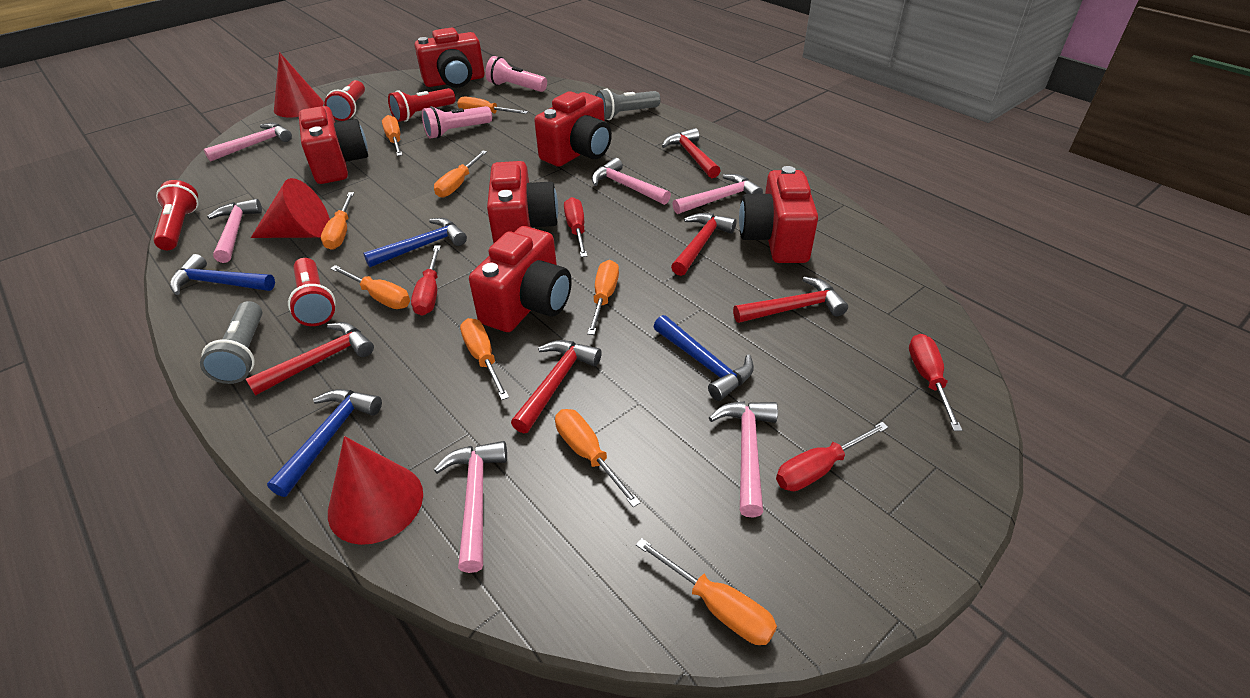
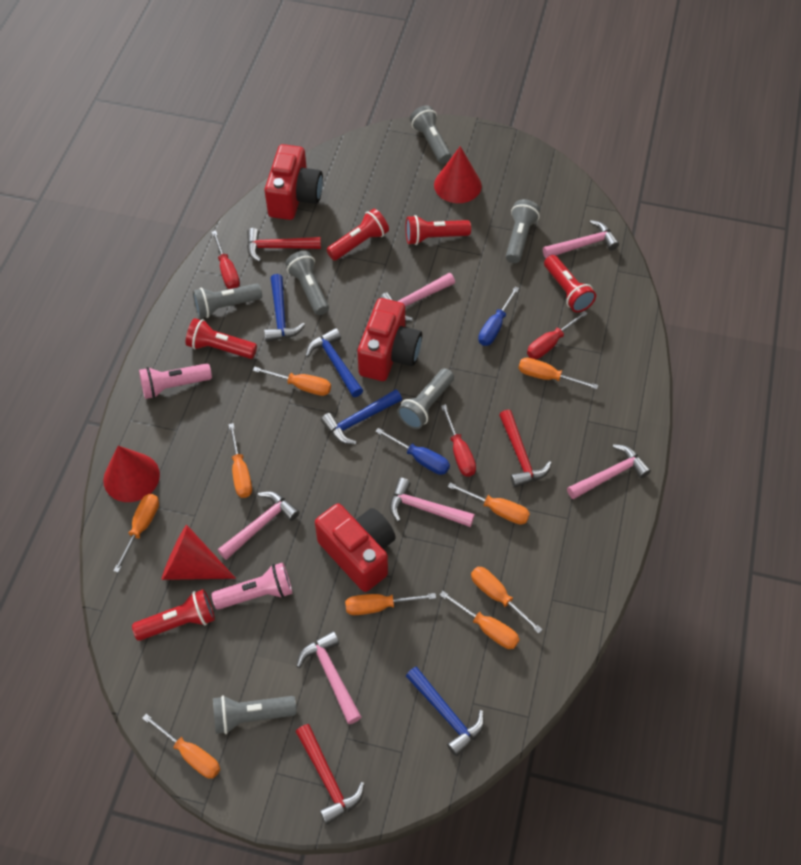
blue screwdriver: none = 0 -> [375,428,450,475] [478,286,519,346] = 2
grey flashlight: [200,301,262,384] [595,88,661,120] = 2 -> [193,283,262,318] [213,695,297,734] [285,251,329,315] [397,368,454,429] [410,105,451,164] [506,199,540,263] = 6
red camera: [299,106,368,184] [414,28,485,88] [469,226,572,332] [487,161,558,244] [534,91,612,167] [739,166,818,263] = 6 -> [265,144,323,220] [315,503,396,592] [357,298,422,381] = 3
red flashlight: [153,180,199,250] [288,258,336,326] [324,80,365,121] [388,88,456,122] = 4 -> [132,589,215,641] [186,318,257,359] [326,209,389,261] [405,215,471,245] [544,255,596,312] = 5
red hammer: [246,322,374,396] [511,340,602,433] [662,128,721,178] [671,213,737,276] [733,277,848,323] = 5 -> [247,228,321,262] [296,724,365,825] [499,410,552,487] = 3
red screwdriver: [411,245,441,316] [564,197,587,257] [776,422,889,491] [909,334,962,431] = 4 -> [212,231,240,289] [441,404,476,477] [527,311,587,359] = 3

